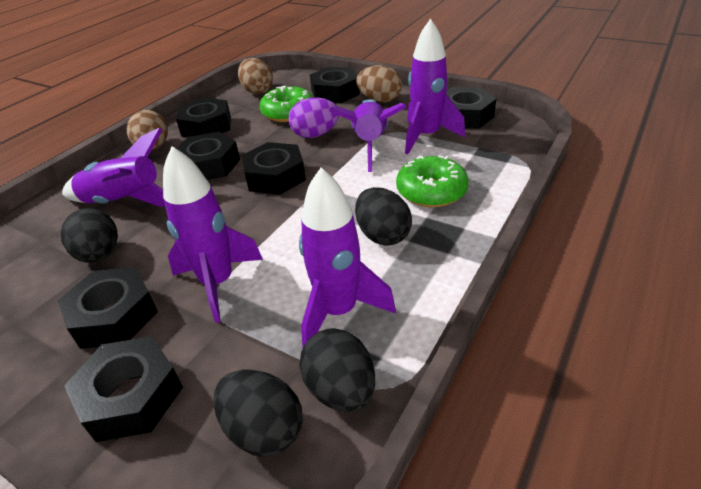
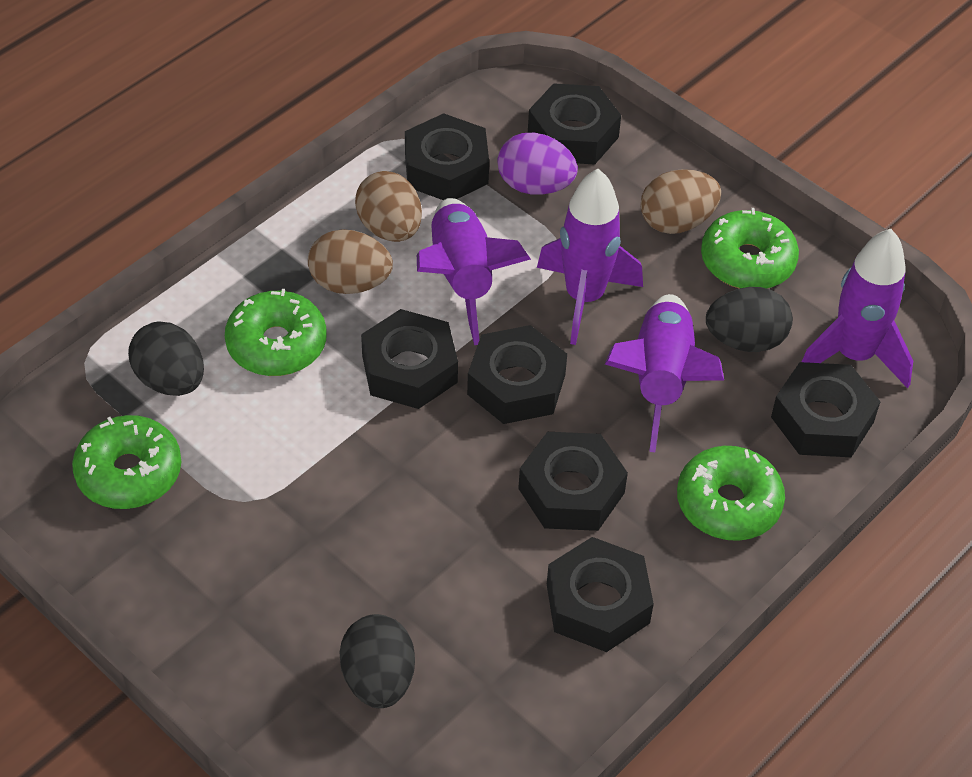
black egg: [61,208,118,263] [213,370,303,457] [299,328,375,412] [355,187,412,246] = 4 -> [128,321,204,396] [339,614,415,708] [706,287,793,352] = 3
green donut: [260,86,313,122] [396,155,469,207] = 2 -> [72,415,181,509] [225,289,326,376] [677,446,785,541] [701,208,799,289] = 4
purple rocket: [62,128,165,207] [163,146,263,323] [299,168,396,347] [329,99,407,172] [405,18,465,154] = 5 -> [417,198,531,345] [537,169,643,345] [605,294,724,452] [802,229,913,388] = 4

